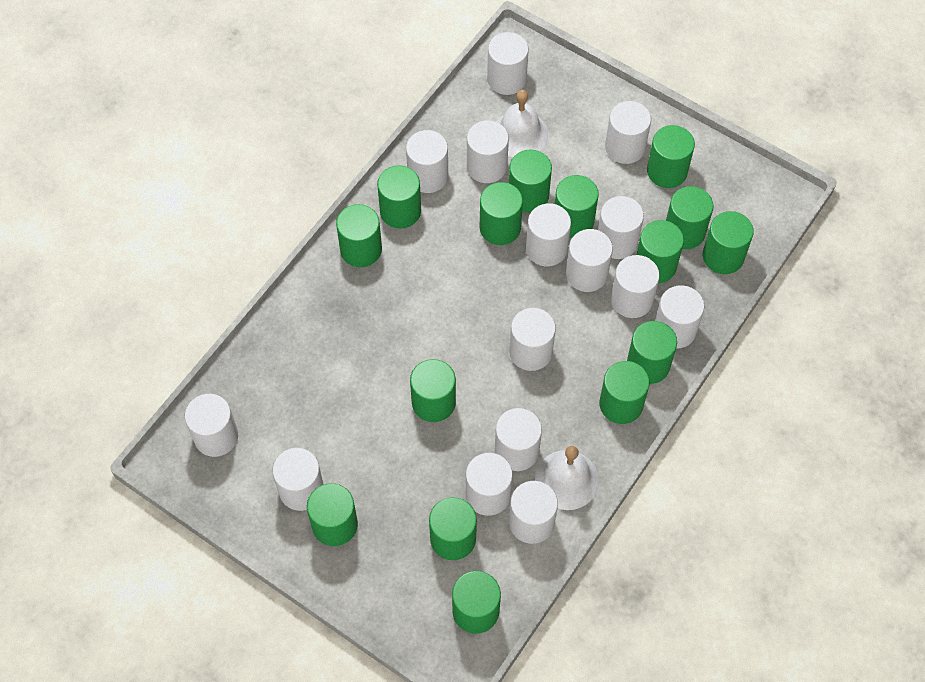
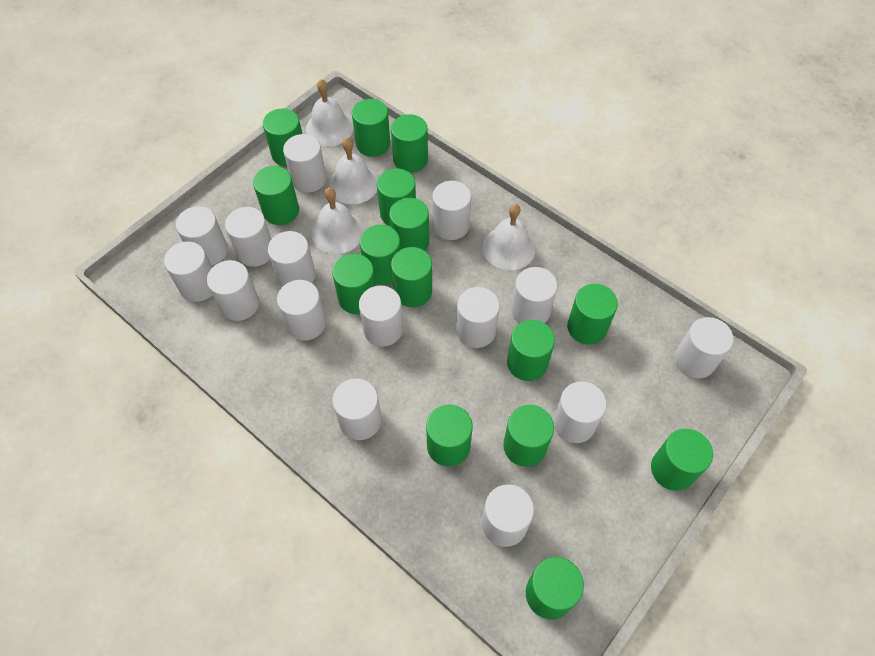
white bell: [496,90,548,157] [535,446,599,510] = 2 -> [306,79,354,146] [311,187,364,254] [329,137,378,204] [483,204,536,270] = 4

